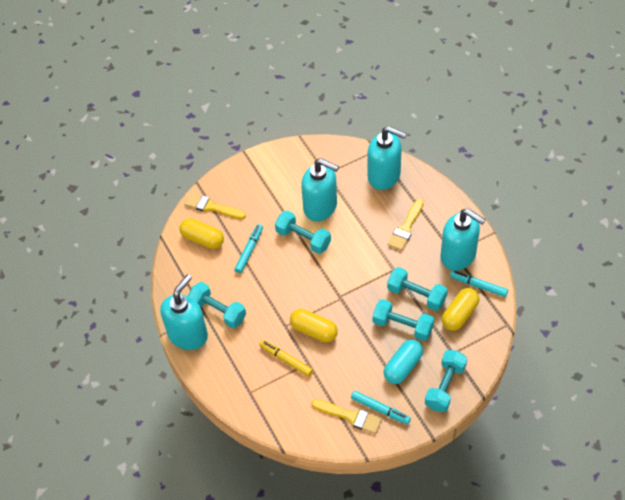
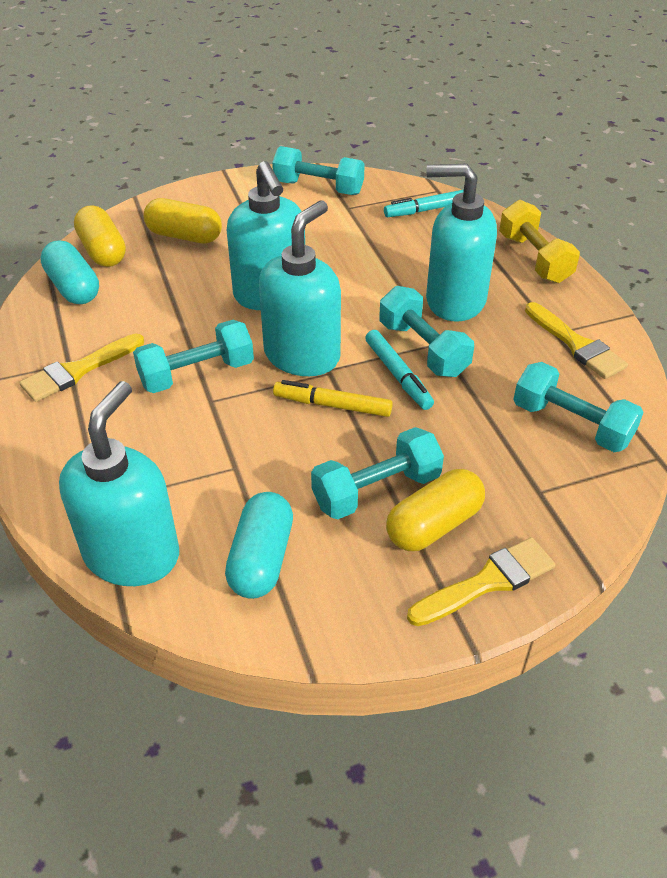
turquoise capsule: [383,340,423,384] = 1 -> [40,240,99,304] [225,492,293,599] = 2
turquoise marker: [235,224,263,273] [351,391,411,424] [450,270,508,297] = 3 -> [365,330,434,410] [384,189,464,217] = 2
yellow dumbbell: none = 0 -> [499,200,580,283] = 1

